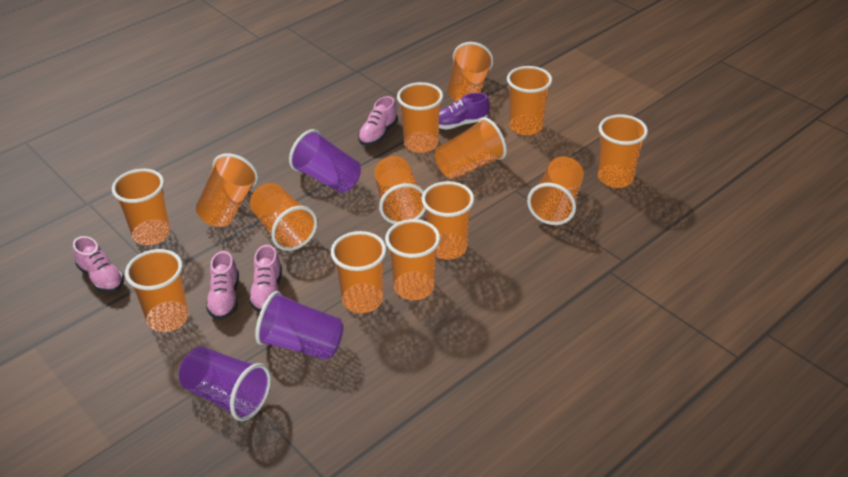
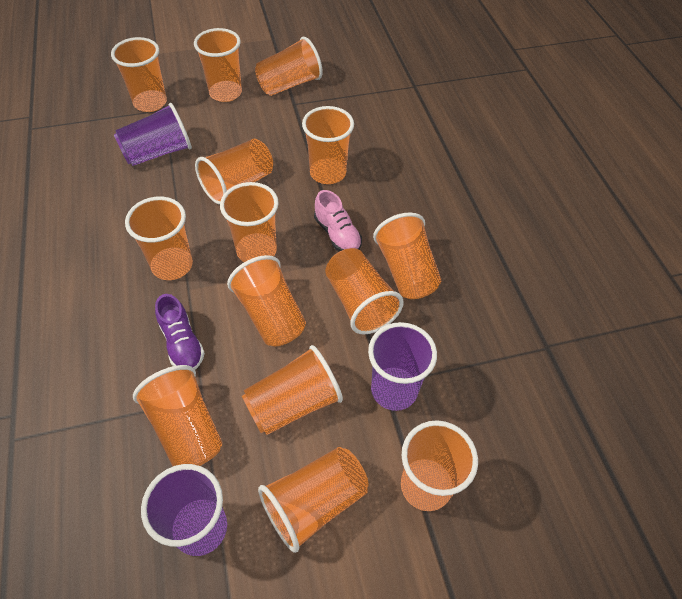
pink shoe: [73,236,124,293] [206,251,239,320] [249,245,282,312] [358,96,398,146] = 4 -> [314,190,362,252] = 1

